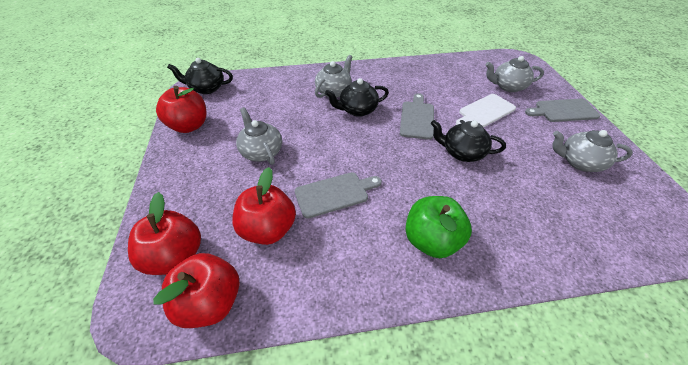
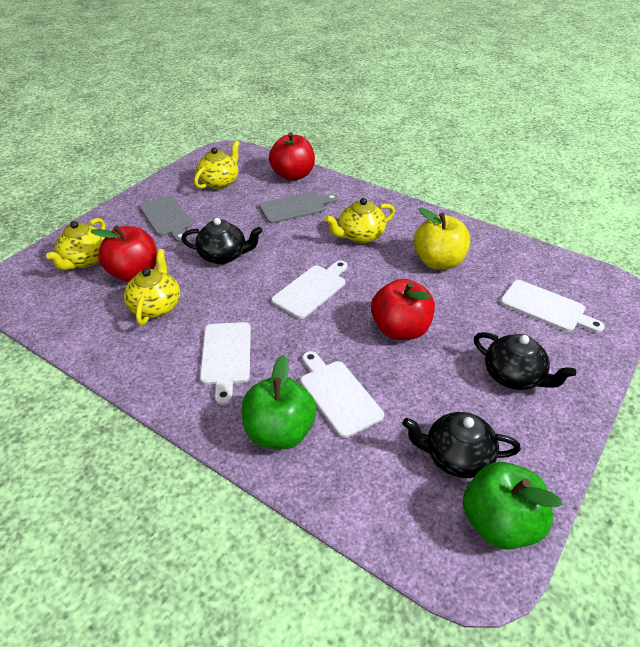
green apple: [406,196,472,258] = 1 -> [242,355,316,449] [463,462,562,550] = 2
grey cutting board: [295,172,382,219] [400,93,434,140] [525,99,600,122] = 3 -> [139,196,193,243] [259,192,338,223] = 2
grey teapot: [236,107,282,165] [315,55,352,98] [485,56,544,92] [552,130,633,172] = 4 -> none = 0
red apple: [128,192,201,275] [153,253,239,328] [156,86,206,133] [232,167,296,245] = 4 -> [90,225,157,282] [269,132,315,181] [371,279,435,340] = 3
white cutting board: [456,94,516,127] = 1 -> [200,322,251,405] [271,260,348,319] [301,351,384,438] [500,280,605,333] = 4
yellow apple: none = 0 -> [414,208,470,270] = 1
yellow teapot: none = 0 -> [46,218,105,270] [124,249,180,325] [194,140,240,189] [325,198,395,243] = 4

